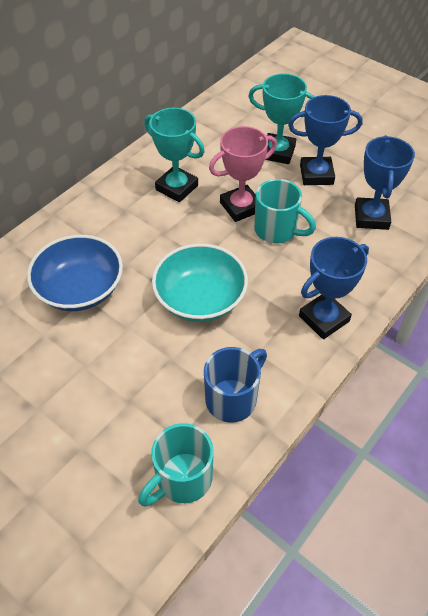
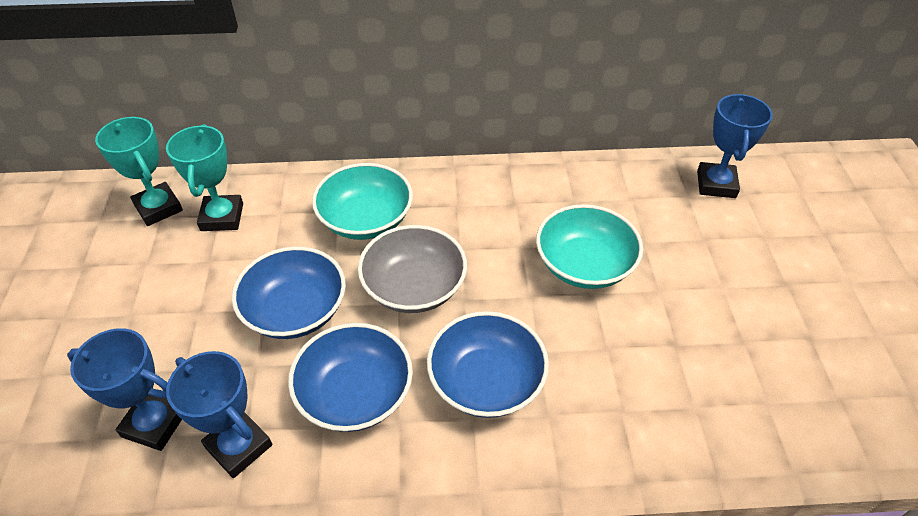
blue bowl: [27,235,123,311] = 1 -> [232,246,346,339] [288,323,413,432] [427,311,549,418] = 3
blue mug: [204,347,267,423] = 1 -> none = 0
grey bowl: none = 0 -> [358,225,467,313] = 1
pink trophy: [209,126,277,222] = 1 -> none = 0
turquoise bowl: [152,244,248,322] = 1 -> [312,163,413,240] [536,204,643,289] = 2
turquoise mug: [138,423,214,507] [254,179,316,243] = 2 -> none = 0

